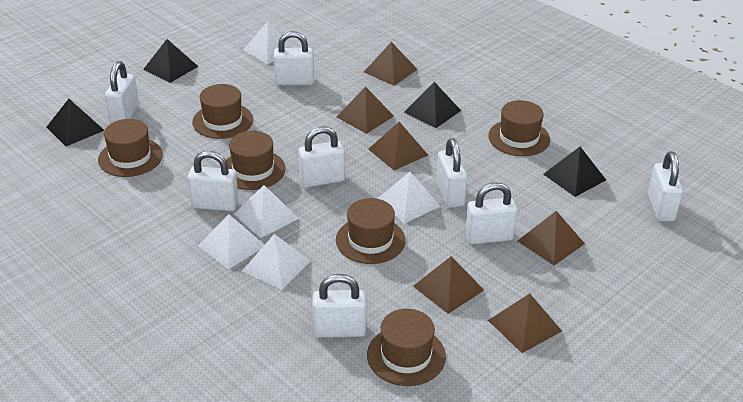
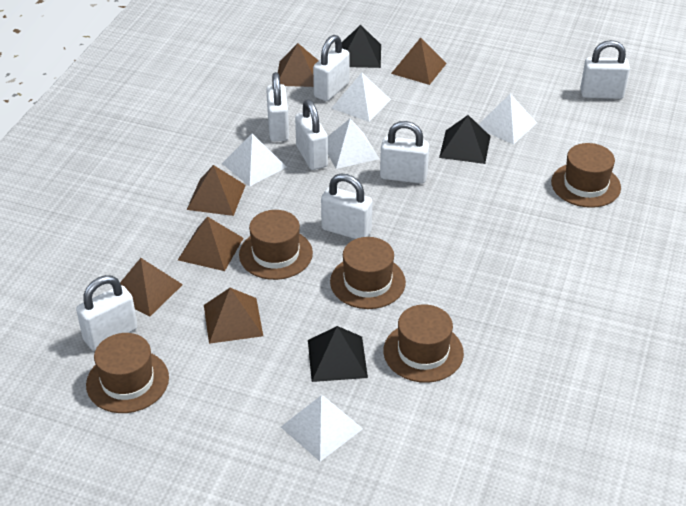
black pyramid: [46,99,105,146] [143,39,199,83] [404,82,461,128] [543,147,606,197] = 4 -> [308,326,368,382] [342,25,381,68] [439,115,491,164] = 3
brown hat: [98,119,163,177] [192,84,253,139] [226,131,286,190] [336,198,406,264] [367,309,446,386] [488,100,550,156] = 6 -> [86,333,169,413] [239,210,313,280] [330,237,406,309] [383,304,464,383] [551,143,621,208] = 5
white padlock: [105,61,139,123] [188,151,239,211] [273,31,314,85] [298,127,345,188] [312,274,366,337] [436,138,467,208] [465,182,517,244] [648,151,683,221] = 8 -> [76,275,138,350] [266,72,289,142] [295,99,328,170] [313,35,350,101] [321,174,372,239] [380,121,429,184] [580,40,630,99] = 7

